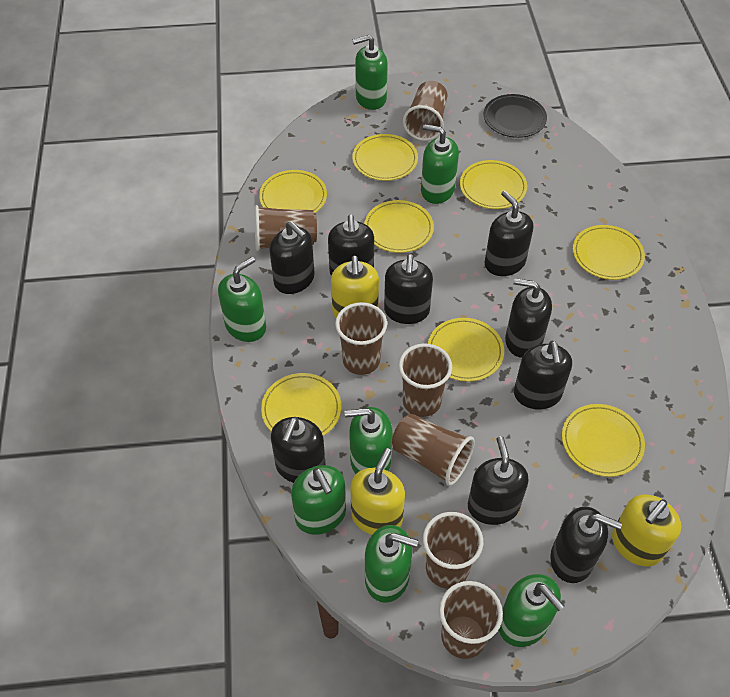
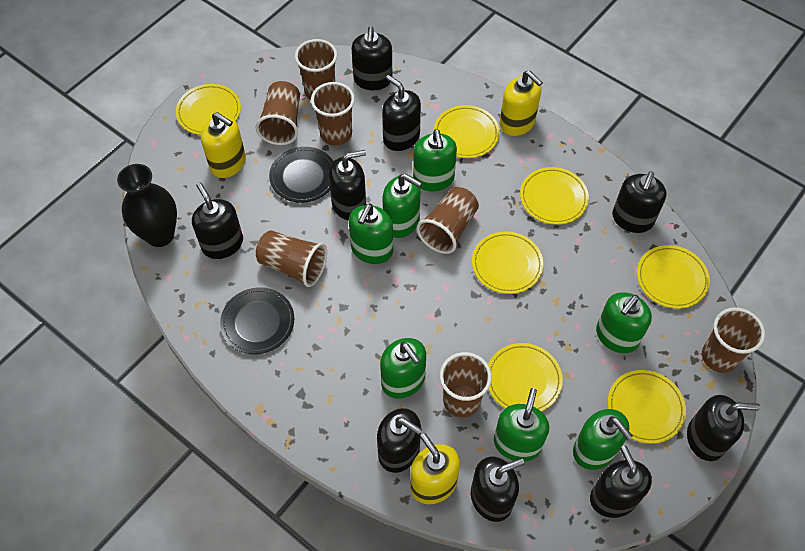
black plate: [484,94,547,138] = 1 -> [220,287,294,354] [269,147,333,203] = 2
black vase: none = 0 -> [117,164,177,247] = 1
yellow plate: [259,170,327,213] [261,373,341,436] [352,134,418,181] [364,200,434,253] [428,318,504,382] [460,160,527,209] [562,404,645,477] [573,225,645,280] = 8 -> [176,84,241,135] [434,105,500,158] [472,231,543,294] [488,343,563,412] [520,167,589,225] [608,370,686,444] [637,245,710,309] = 7

